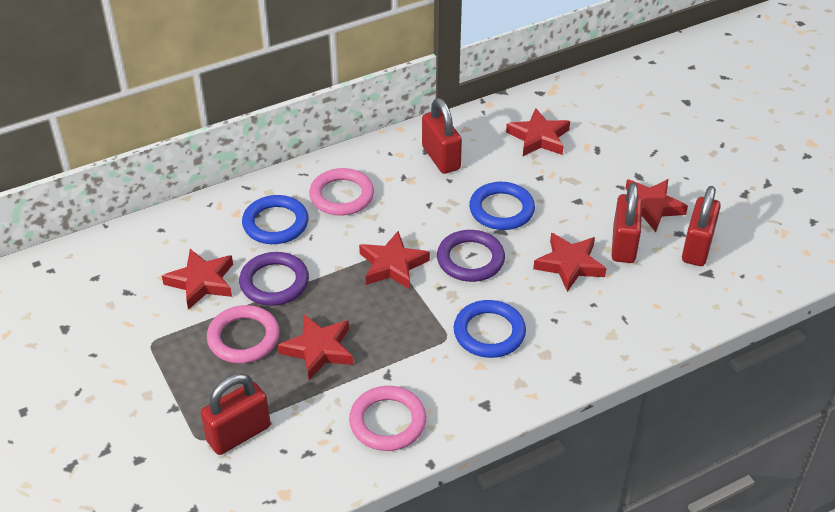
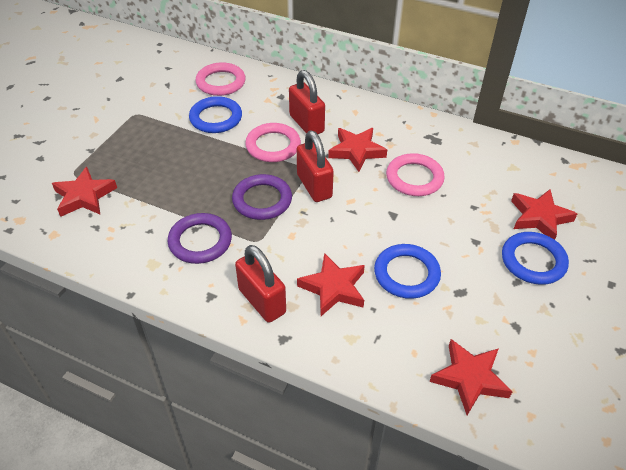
red padlock: [200,374,271,455] [422,98,462,174] [611,183,642,263] [682,186,721,266] = 4 -> [235,245,286,323] [289,70,325,134] [297,130,334,202] = 3
red star: [162,249,233,310] [278,314,353,380] [359,231,430,289] [506,108,570,156] [533,233,607,292] [626,179,688,232] = 6 -> [52,167,117,217] [297,253,365,316] [328,128,387,172] [430,339,513,415] [511,189,577,240] = 5

